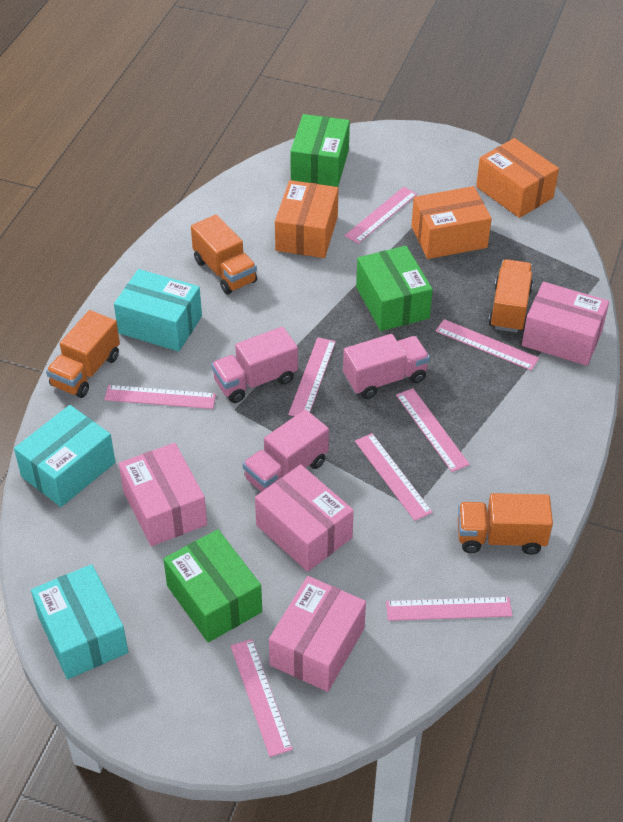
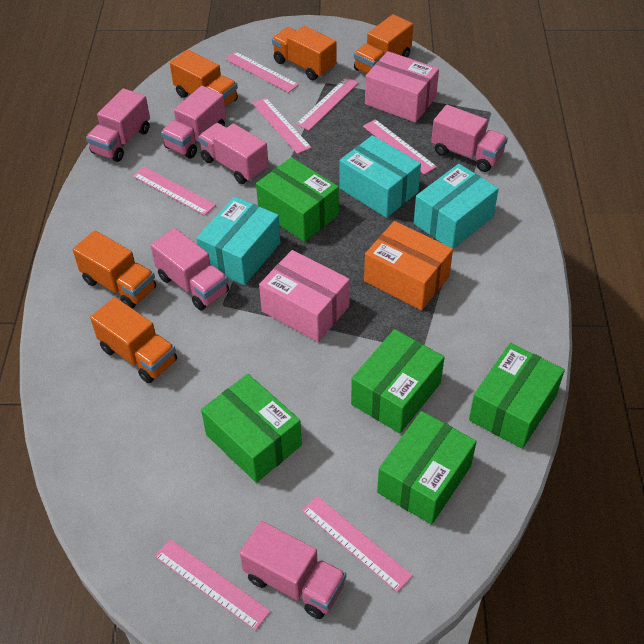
green box: [163,529,262,642] [290,114,350,187] [356,246,433,331] = 3 -> [201,374,302,483] [256,157,339,242] [351,329,445,433] [377,411,477,525] [469,343,565,449] = 5
orange box: [275,180,338,258] [411,186,492,259] [476,138,559,218] = 3 -> [364,221,453,310] = 1
orange truck: [46,310,120,398] [191,214,257,295] [458,493,553,555] [489,259,533,333] = 4 -> [73,231,156,309] [90,297,177,383] [170,50,238,108] [272,26,336,80] [354,14,413,74] = 5
pink box: [119,443,207,546] [255,464,354,572] [269,576,366,692] [522,282,609,366] = 4 -> [259,250,350,342] [365,51,439,123] = 2
pink ruler: [104,385,216,409] [231,639,293,757] [288,337,336,416] [345,187,417,244] [355,433,433,521] [386,597,512,621] [396,388,470,472] [436,319,539,371] = 8 -> [133,166,216,216] [155,539,271,631] [225,51,299,93] [252,98,312,154] [296,77,359,130] [302,496,413,592] [363,119,437,175] = 7
pink truck: [211,327,298,403] [243,409,329,492] [343,334,430,399] = 3 -> [86,88,150,162] [151,228,229,310] [161,86,226,159] [198,123,268,184] [240,521,346,619] [431,105,508,172] = 6

